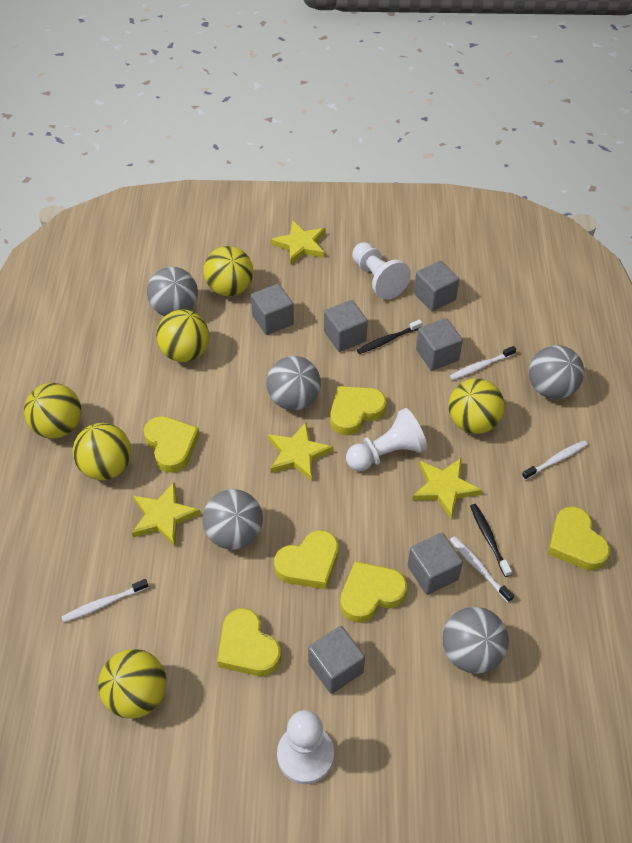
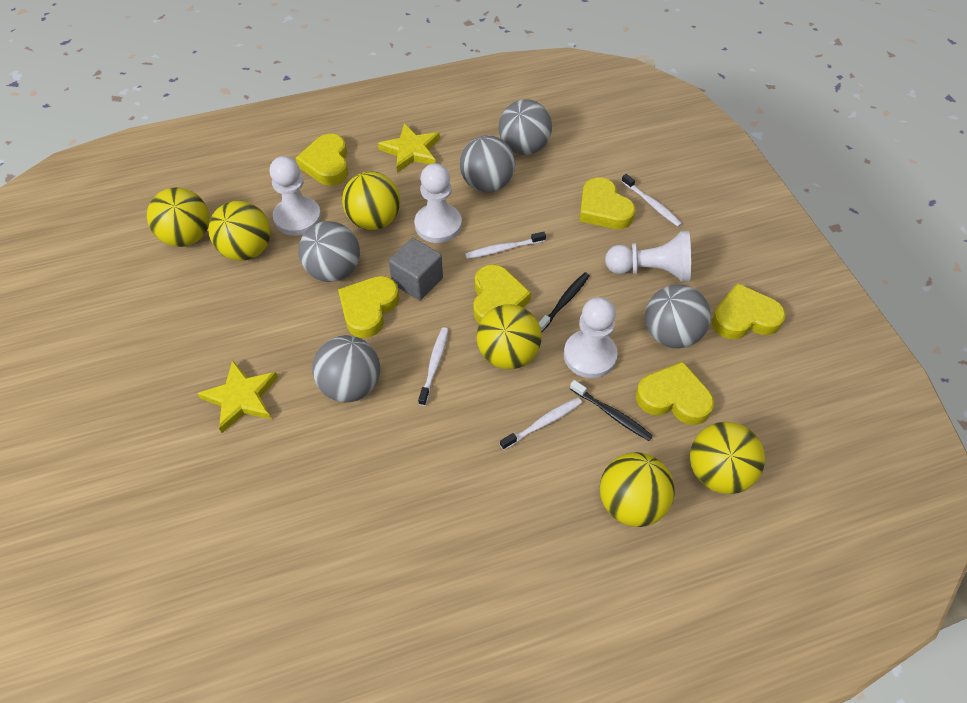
grey cube: [251,284,294,335] [308,626,365,694] [324,300,368,352] [407,533,463,595] [414,261,459,312] [416,318,463,371] = 6 -> [389,238,443,301] = 1
white pawn: [277,710,334,784] [346,408,427,471] [352,242,411,299] = 3 -> [270,156,321,236] [414,163,462,243] [564,297,618,378] [605,231,691,282] = 4
yellow star: [132,483,201,546] [268,422,333,481] [271,220,325,264] [413,458,482,518] = 4 -> [197,360,278,433] [378,123,440,173] = 2

